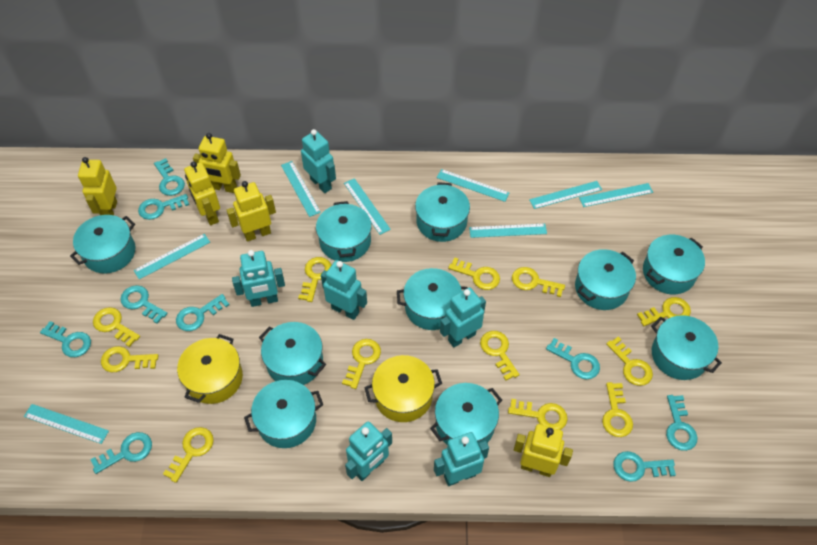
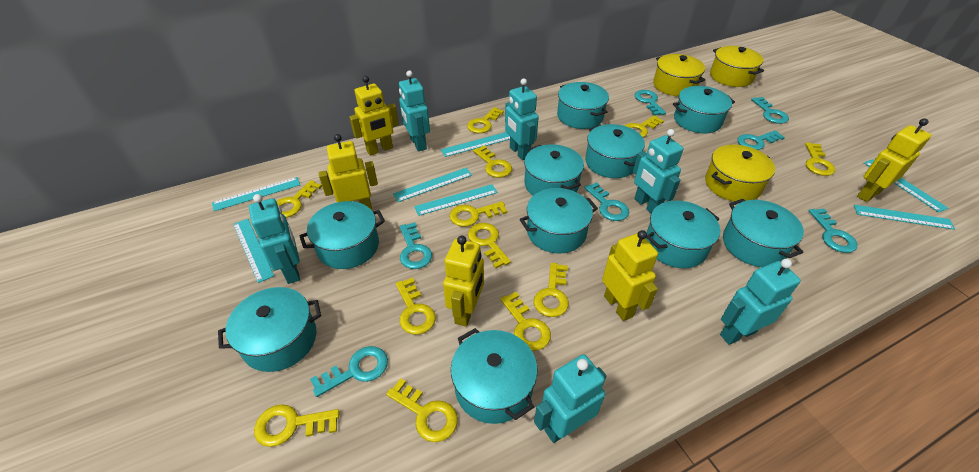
turquoise key: [40,321,91,357] [90,432,152,474] [120,285,168,323] [138,194,189,220] [154,158,185,196] [176,294,229,331] [546,338,600,380] [613,451,676,482] [666,395,698,451] = 9 -> [310,346,388,397] [400,222,432,269] [584,182,629,221] [635,90,666,115] [737,130,785,150] [751,97,789,124] [809,209,857,253] = 7
turquoise ruler: [24,404,109,444] [133,234,210,279] [281,161,321,217] [344,178,391,235] [437,169,509,202] [469,223,547,238] [529,181,602,209] [579,183,653,207] = 8 -> [212,177,300,211] [233,219,274,283] [393,168,472,202] [414,184,498,216] [441,132,510,157] [854,205,955,230] [864,159,948,213] = 7
yellow pot: [177,334,243,404] [364,355,442,422] = 2 -> [653,54,705,96] [705,145,775,201] [710,46,764,87] = 3

